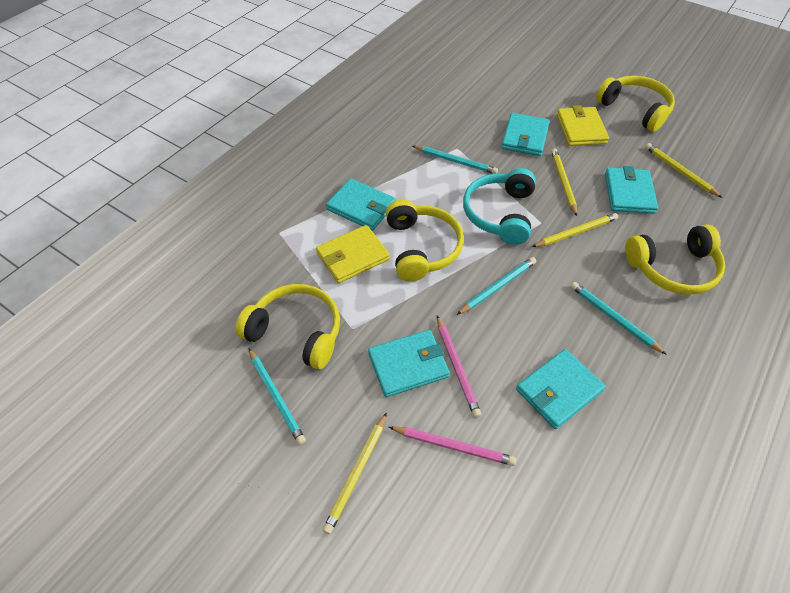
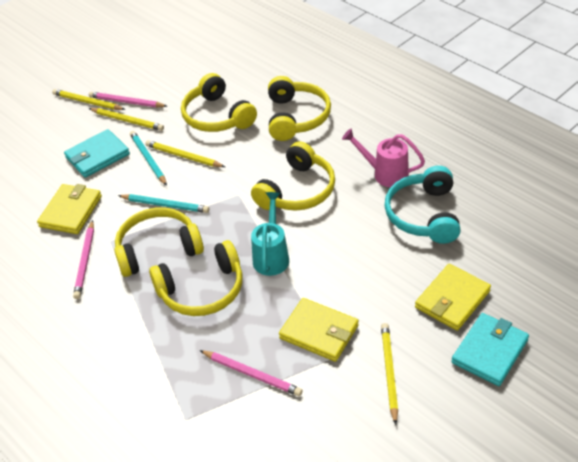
pink pencil: [389,426,517,466] [437,316,481,418] = 2 -> [73,220,94,299] [89,92,167,107] [200,350,302,396] = 3
pink watering can: none = 0 -> [342,128,425,187] = 1
turquoise pencil: [249,349,306,445] [413,146,498,174] [457,257,536,315] [571,282,667,355] = 4 -> [118,194,209,213] [130,131,167,186] = 2
turquoise wallet: [326,178,396,231] [368,330,450,397] [501,113,550,156] [516,349,605,429] [605,166,658,214] = 5 -> [64,129,130,178] [451,313,529,386] = 2
turquoise watering can: none = 0 -> [251,192,289,276] = 1
yellow headphones: [236,284,340,370] [386,199,464,281] [596,75,675,132] [625,224,725,295] = 4 -> [114,207,204,277] [149,240,243,316] [181,73,257,132] [251,141,335,211] [268,76,331,141] = 5
yellow wallet: [316,225,390,283] [557,105,609,146] = 2 -> [37,184,102,234] [279,298,359,362] [415,264,491,331] = 3

